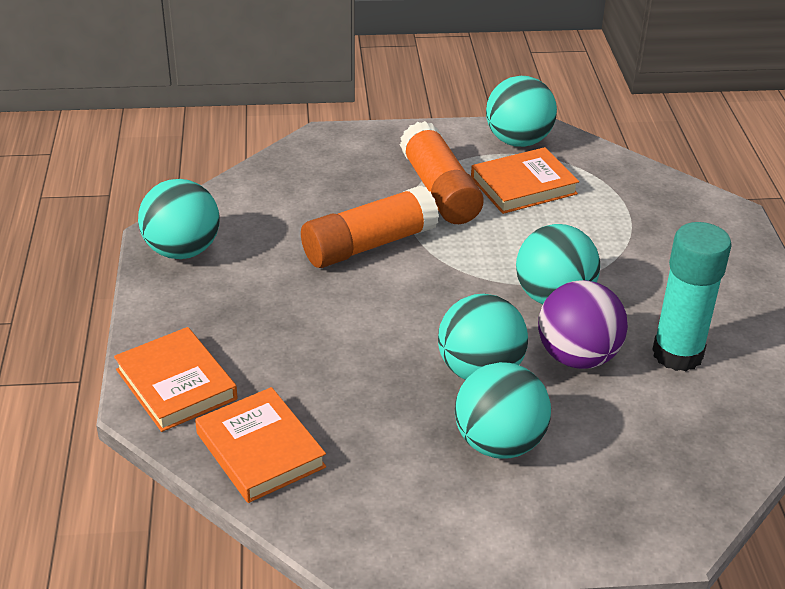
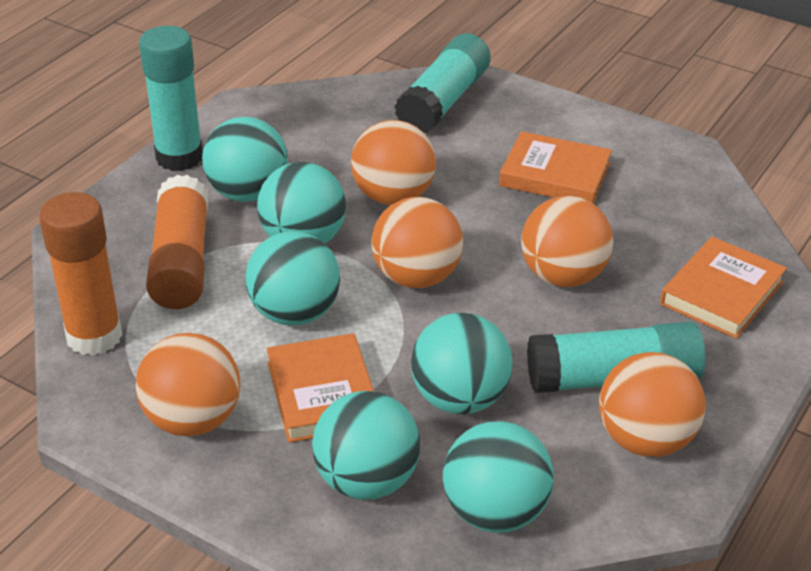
orange ball: none = 0 -> [136,333,240,436] [351,120,436,205] [371,197,463,288] [521,196,613,287] [599,352,706,457] = 5
purple ball: [538,280,628,369] = 1 -> none = 0
turquoise ball: [138,179,219,259] [438,294,528,380] [455,362,551,459] [486,76,557,147] [516,224,600,305] = 5 -> [202,117,288,202] [245,231,340,326] [257,162,346,243] [312,391,420,499] [411,313,513,414] [443,421,554,533] = 6
turquoise glue stick: [652,222,732,371] = 1 -> [139,26,203,171] [394,34,491,133] [527,322,706,393] = 3

